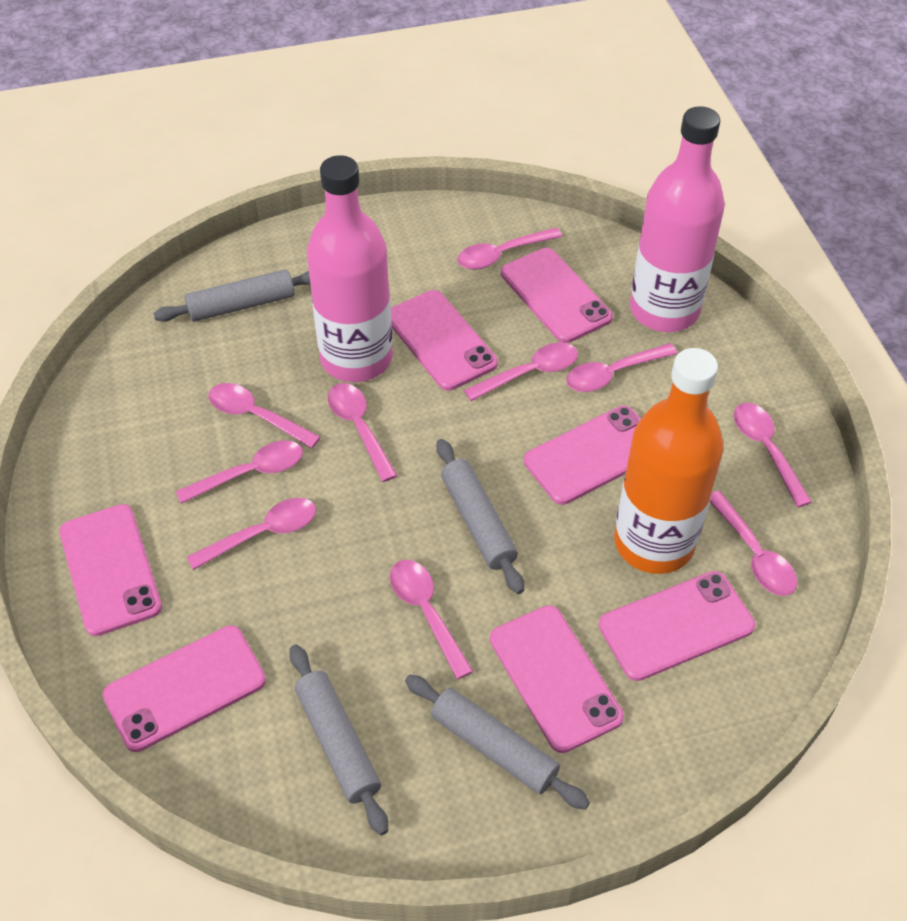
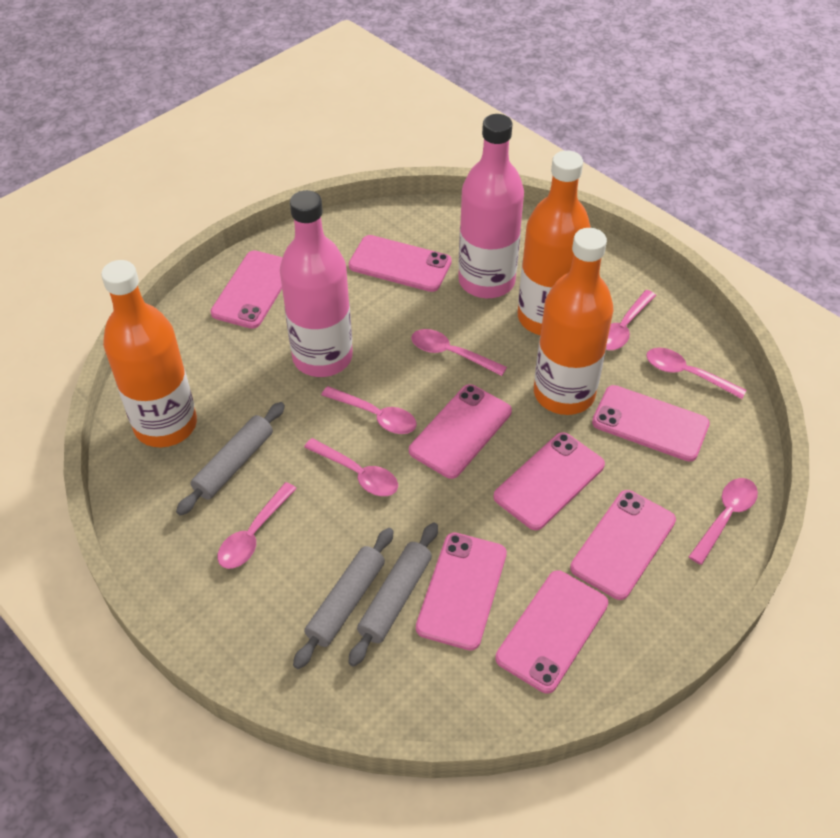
grey rolling pin: [153,269,311,322] [289,644,388,835] [405,675,590,810] [436,439,524,594] = 4 -> [176,402,285,516] [293,528,394,669] [348,523,438,667] = 3
orange bottle: [614,348,723,574] = 1 -> [101,260,197,447] [518,150,591,335] [534,228,613,415] = 3
pink phone: [59,504,162,636] [102,625,266,752] [391,290,498,391] [490,605,624,753] [501,248,613,343] [524,406,641,505] [599,571,755,681] = 7 -> [211,251,283,329] [349,235,452,292] [409,384,512,479] [416,532,507,651] [493,432,605,530] [495,570,608,693] [570,490,676,600] [592,385,710,462] = 8
pink spoon: [176,440,303,504] [187,498,316,570] [208,383,321,448] [328,383,398,482] [390,560,473,679] [457,228,563,270] [464,343,578,401] [566,343,678,392] [710,491,797,596] [734,403,812,507] = 10 -> [217,482,297,569] [304,438,398,496] [321,386,417,434] [411,329,507,376] [606,290,656,350] [646,348,746,399] [689,478,758,565] = 7

